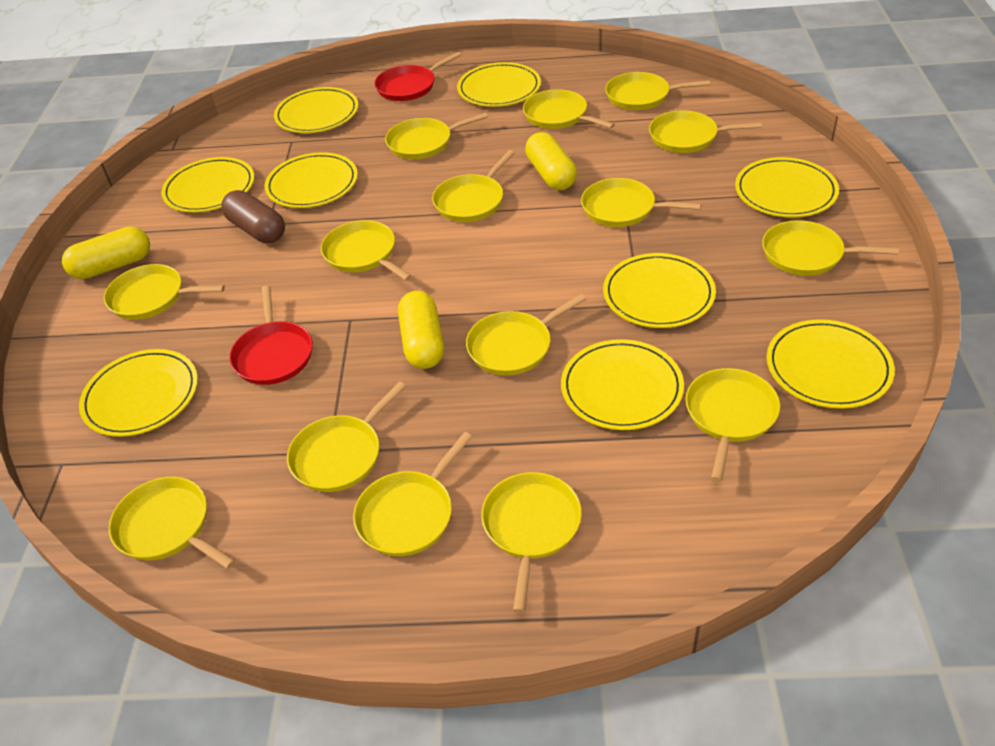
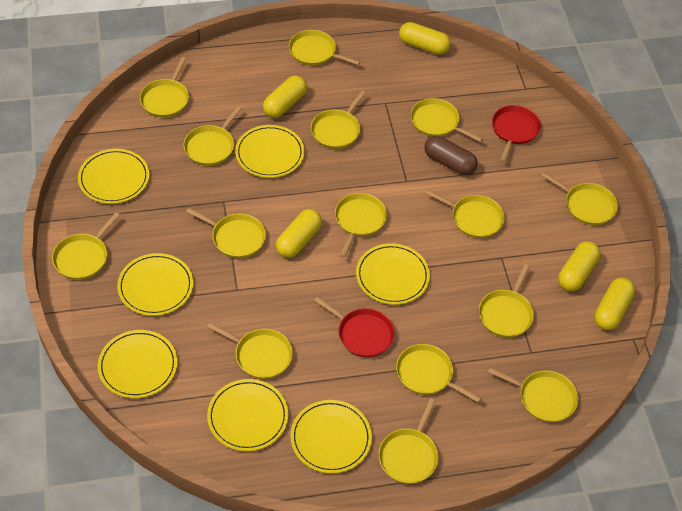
yellow capsule: [62,226,150,279] [398,291,444,369] [525,132,577,190] = 3 -> [263,76,307,118] [276,209,322,258] [399,22,451,55] [558,241,600,291] [594,278,635,330] = 5
yellow plate: [79,349,198,437] [161,157,254,213] [265,152,358,208] [274,87,358,133] [457,62,541,107] [561,339,684,430] [603,253,716,328] [735,157,839,217] [767,319,895,409] = 9 -> [78,149,149,204] [98,330,177,398] [117,253,193,316] [207,379,288,451] [235,125,304,178] [290,400,372,474] [356,243,430,305] = 7

